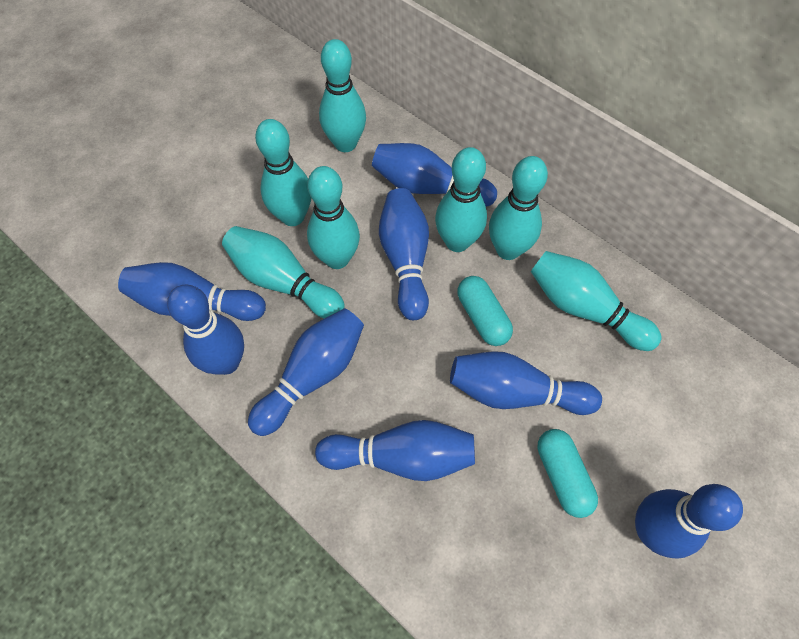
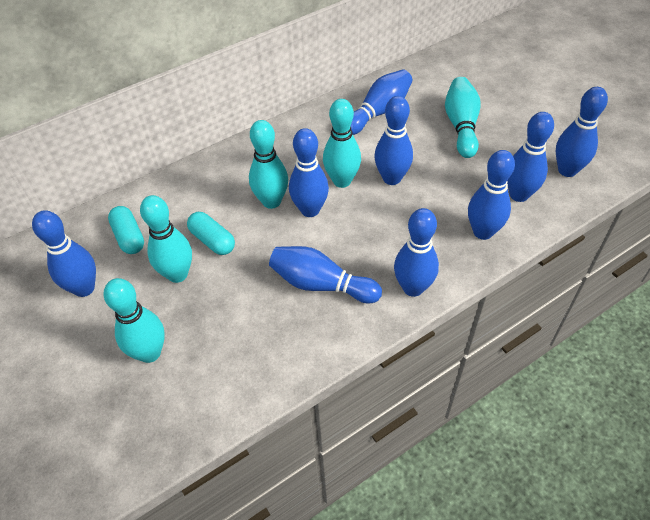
blue bowling pin: [118,262,266,321] [167,285,244,375] [248,308,364,436] [315,420,475,481] [372,143,497,207] [379,188,429,320] [450,351,602,415] [635,484,743,559] = 8 -> [32,210,96,297] [269,246,382,303] [289,128,329,217] [351,69,412,135] [374,96,413,185] [394,208,439,297] [468,150,515,240] [507,112,554,202] [556,87,608,177] = 9
turquoise bowling pin: [222,226,345,318] [255,119,311,226] [307,166,360,269] [319,39,366,152] [435,147,487,252] [489,156,548,260] [531,251,662,351] = 7 -> [104,278,165,363] [140,195,192,283] [249,120,288,209] [323,99,361,188] [445,77,481,158] = 5

